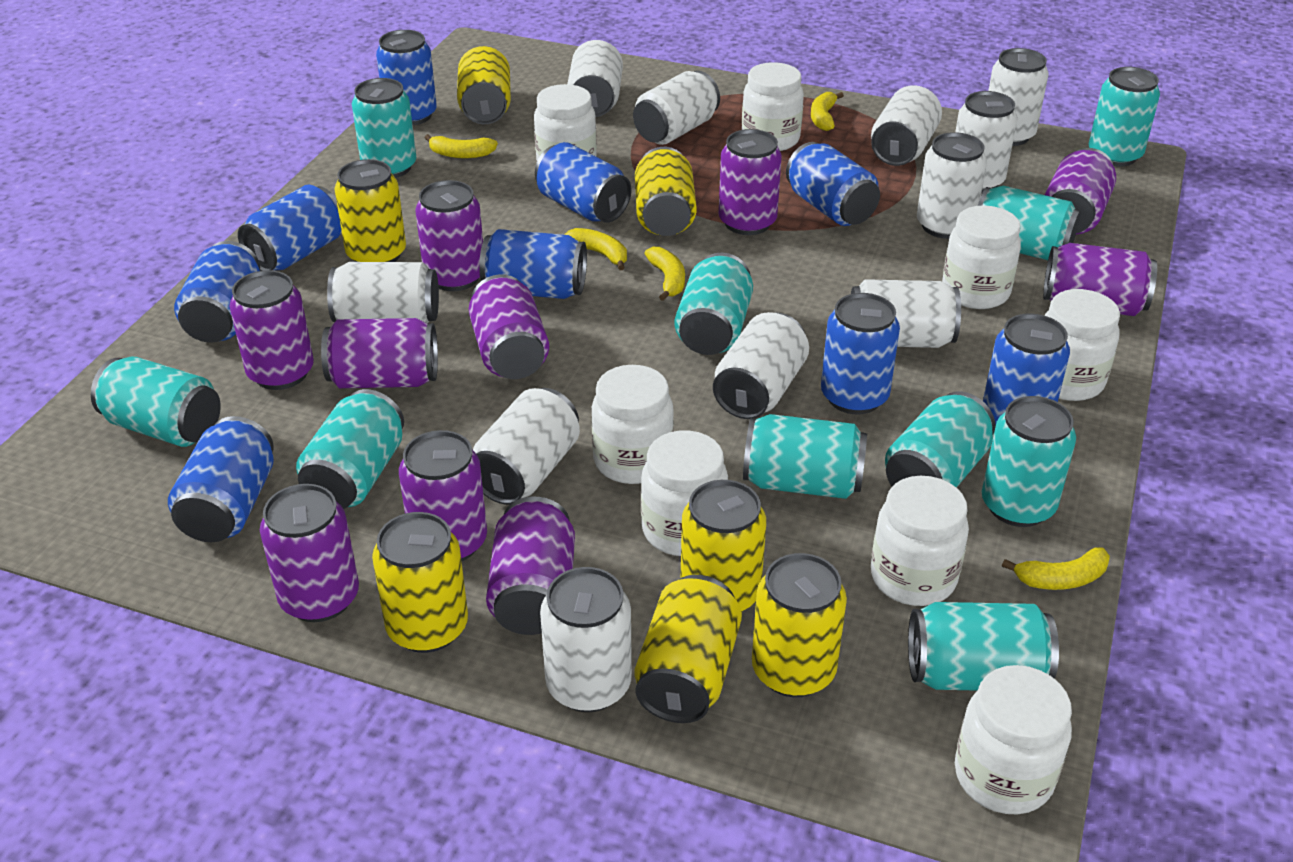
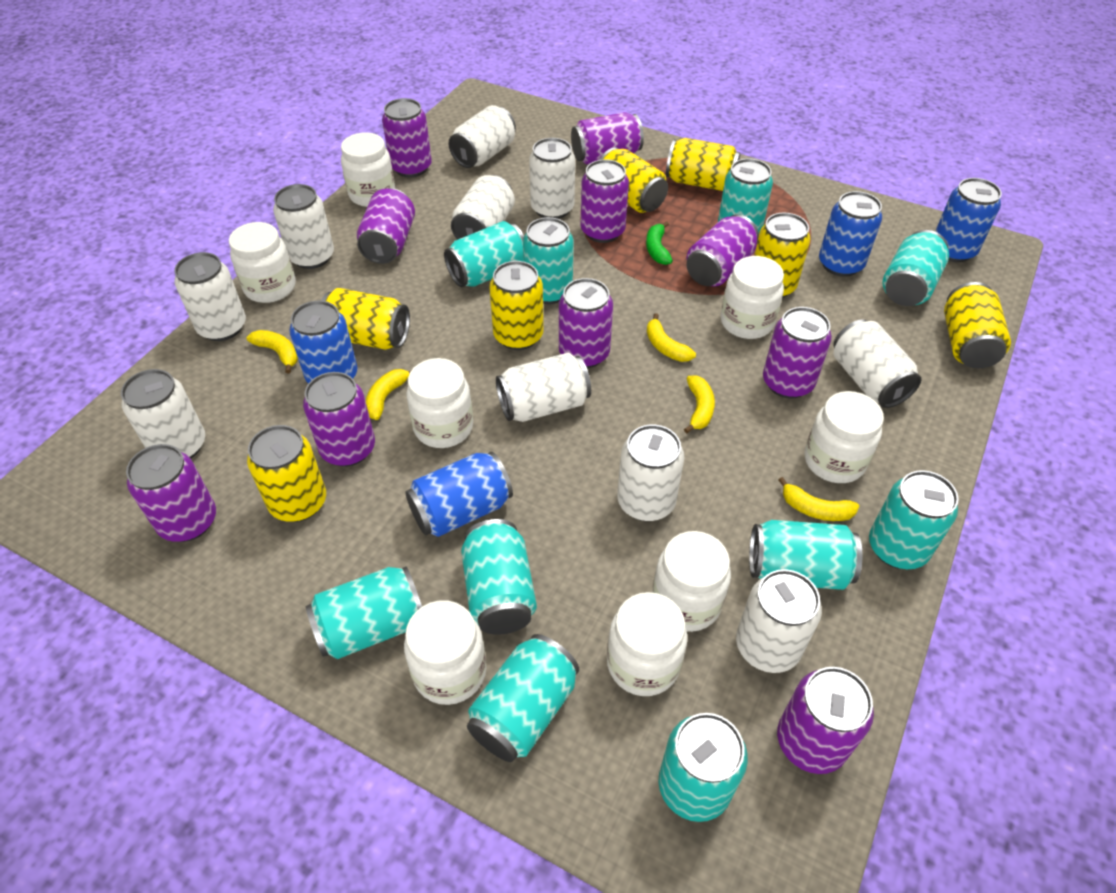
blue can: [168,416,274,542] [174,241,260,343] [238,185,341,271] [376,30,437,125] [479,229,587,299] [535,142,631,223] [786,142,880,226] [821,293,900,414] [983,313,1070,427] = 9 -> [289,300,357,383] [405,452,513,537] [819,191,882,277] [935,178,1002,262] = 4
green banana: none = 0 -> [646,221,673,265] = 1
white can: [327,262,439,324] [473,388,580,505] [540,567,632,712] [567,40,623,117] [633,71,720,145] [713,312,809,419] [851,279,961,348] [871,85,942,166] [917,132,987,239] [955,91,1018,193] [988,48,1049,146] = 11 -> [121,369,205,459] [174,252,246,341] [273,184,334,269] [448,105,516,168] [451,175,515,240] [496,353,591,422] [529,138,575,219] [617,424,685,521] [736,569,822,673] [834,319,921,408] = 10

